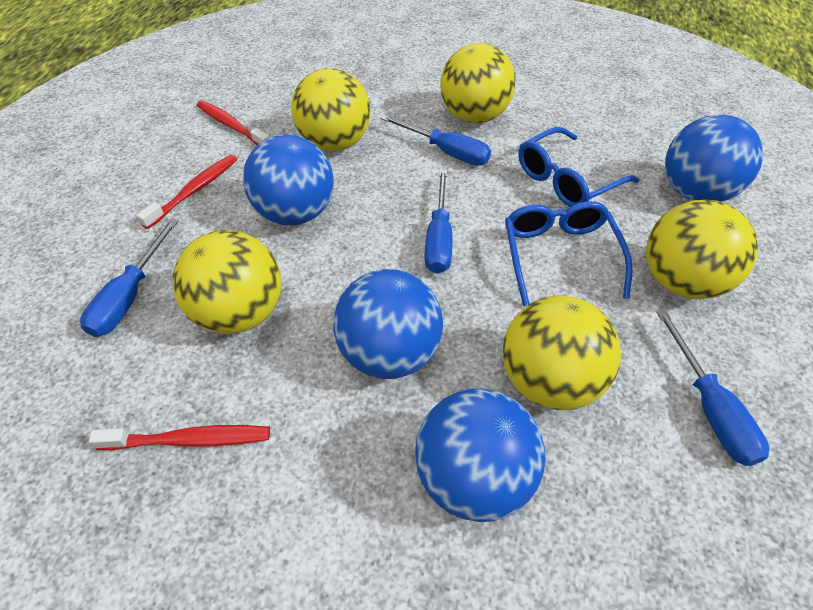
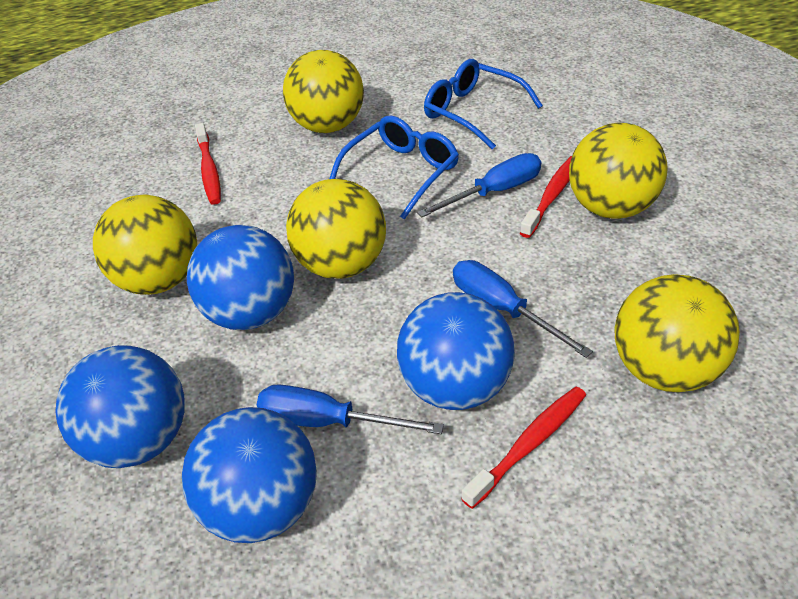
blue screwdriver: [80,219,179,337] [380,114,491,166] [424,169,453,274] [656,309,769,466] = 4 -> [257,384,444,434] [417,153,541,218] [453,260,593,358] = 3

